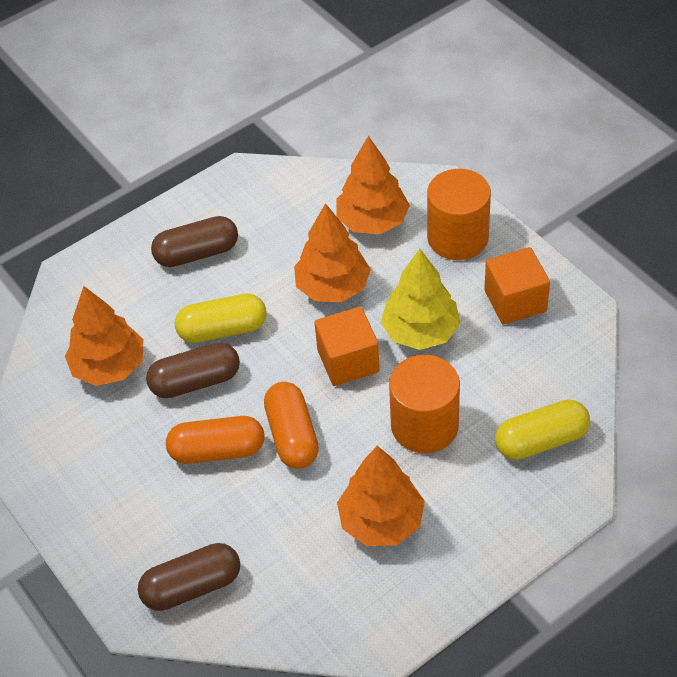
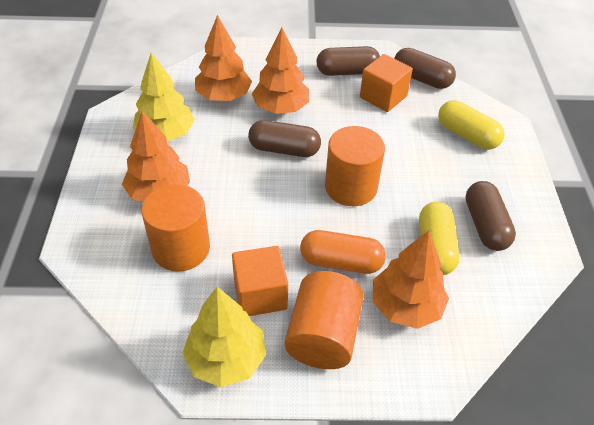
brown capsule: [138,543,240,611] [146,342,240,398] [151,216,238,267] = 3 -> [248,120,321,157] [316,46,380,76] [394,48,456,89] [466,181,516,251] = 4
orange capsule: [166,416,264,464] [264,382,319,469] = 2 -> [300,230,386,274] = 1
orange cylinder: [389,355,460,454] [427,169,491,260] = 2 -> [142,184,210,272] [284,271,364,369] [325,126,385,206] = 3
yellow tree: [381,249,461,350] = 1 -> [133,52,195,141] [182,287,266,387] = 2

